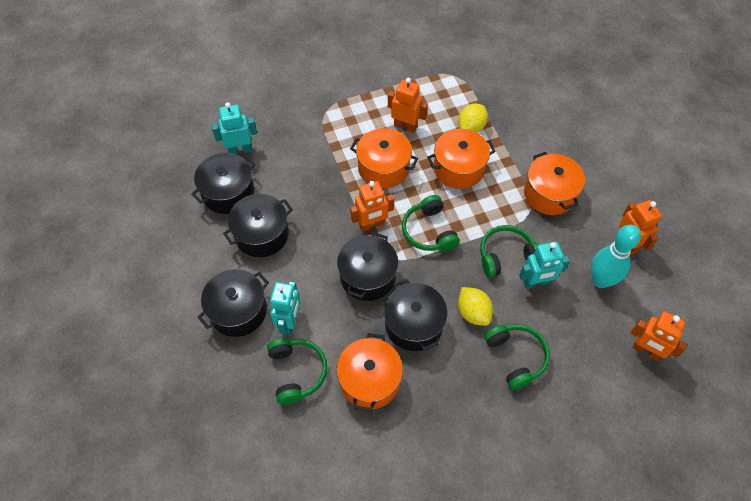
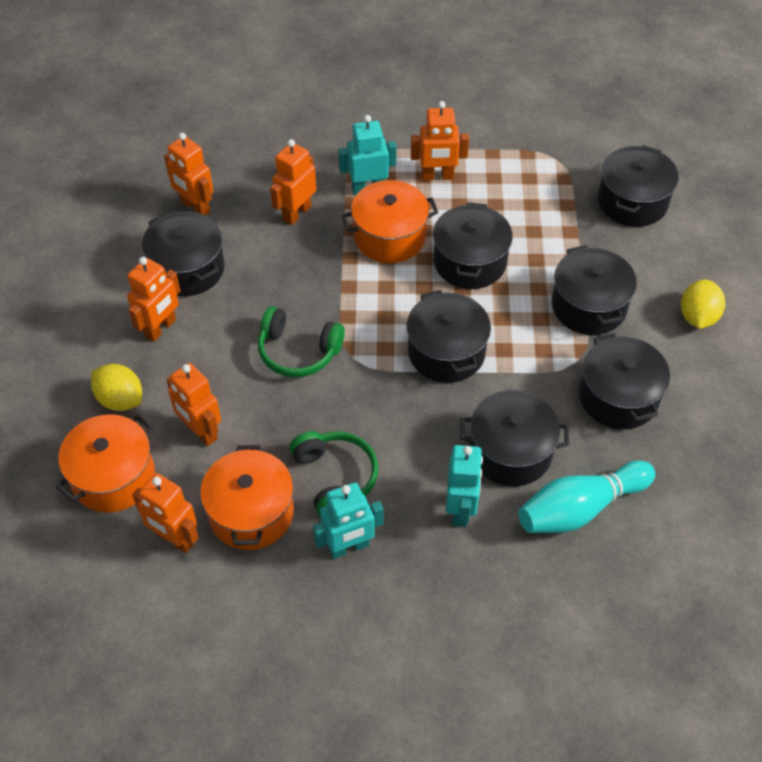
black pot: [191,153,256,214] [197,269,269,337] [223,194,293,257] [337,232,398,301] [384,279,448,351] = 5 -> [142,211,225,296] [406,290,491,383] [433,202,513,289] [460,390,569,487] [552,245,637,335] [579,333,670,429] [598,145,679,227] = 7
green headphones: [267,338,327,405] [402,195,460,252] [480,225,539,278] [484,324,550,390] = 4 -> [258,306,345,377] [290,431,378,517] = 2
orange pot: [336,333,403,412] [350,128,418,188] [427,129,496,189] [524,152,585,215] = 4 -> [56,415,155,512] [200,445,294,550] [342,180,438,263] = 3
orange robot: [350,181,394,232] [388,78,428,133] [619,200,662,255] [631,311,687,361] = 4 -> [127,257,180,342] [132,473,199,553] [164,133,213,216] [167,363,221,446] [270,139,316,225] [411,101,469,181] = 6

